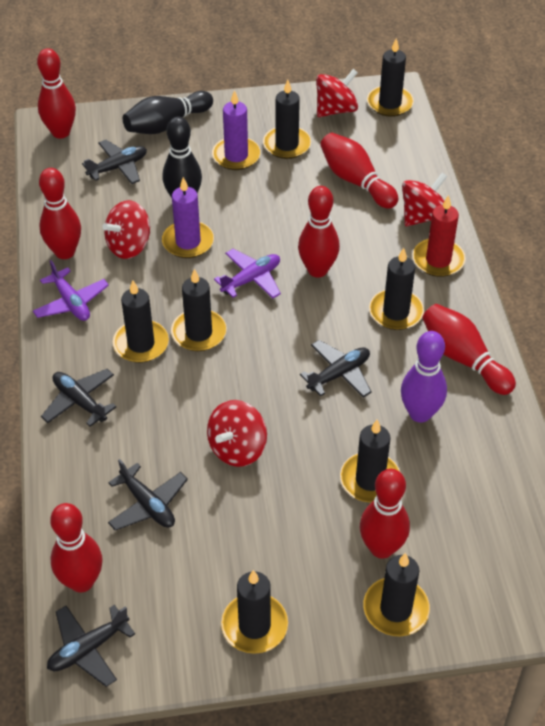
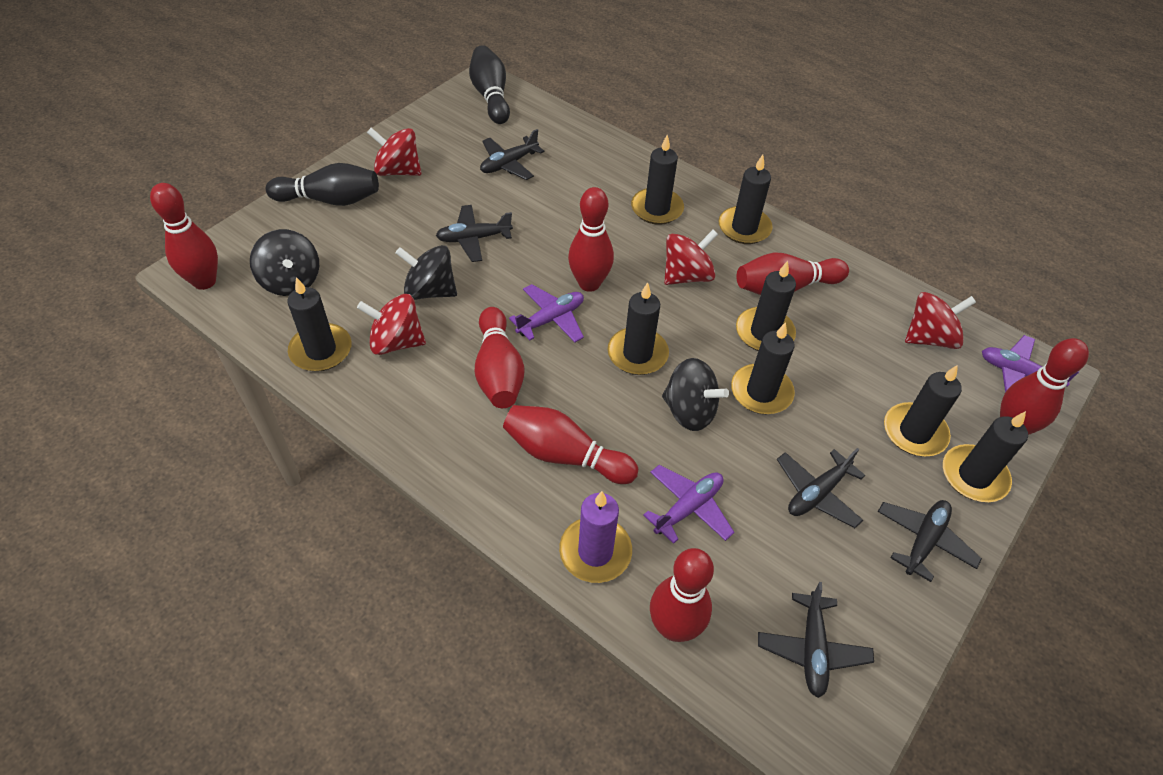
black spinning top: none = 0 -> [250,229,319,296] [396,245,457,300] [662,358,729,431] = 3
purple bowling pin: [401,331,447,423] = 1 -> none = 0
purple candle: [162,177,214,258] [212,90,261,170] = 2 -> [559,491,632,583] = 1
purple plane: [33,260,109,321] [214,249,281,298] = 2 -> [509,284,584,342] [643,465,734,544] [982,335,1079,392] = 3
red candle: [413,195,466,277] = 1 -> none = 0

